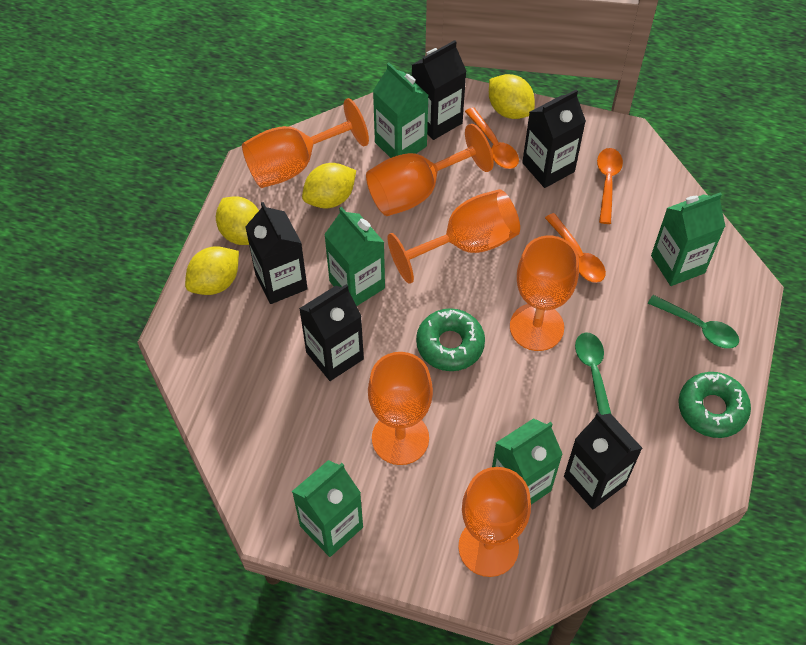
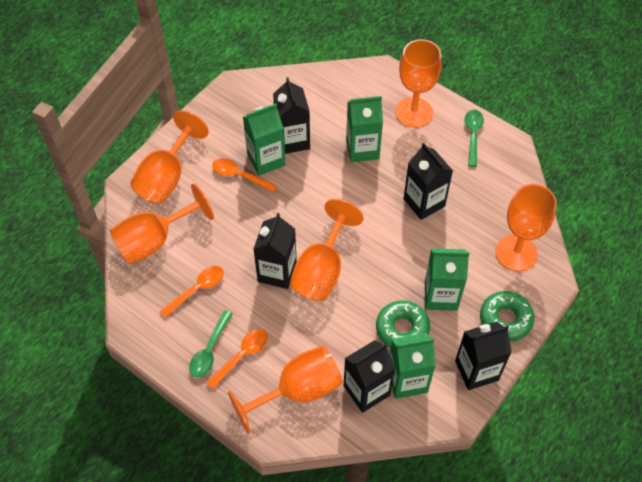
green carton: [292,460,363,557] [324,207,385,306] [373,63,429,158] [492,418,563,504] [651,192,726,286] = 5 -> [243,104,285,175] [346,96,383,162] [390,333,436,399] [425,248,470,311] = 4
yellow lemon: [185,246,239,295] [216,196,259,245] [302,163,356,208] [489,74,535,119] = 4 -> none = 0

